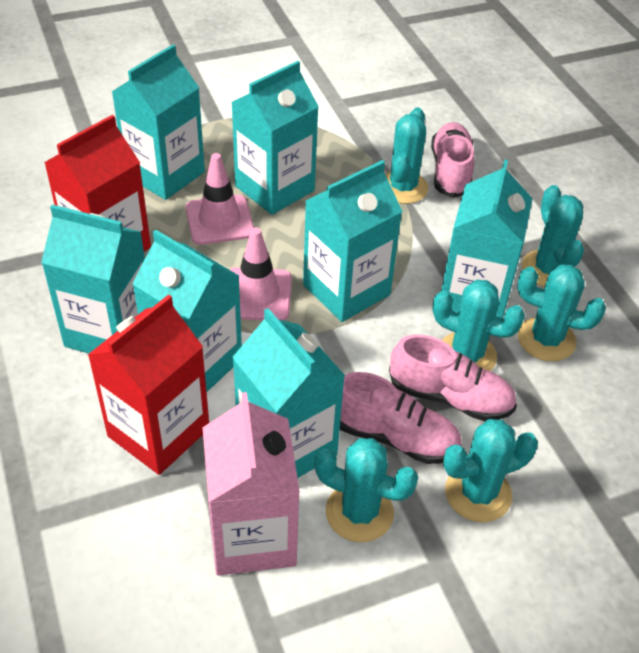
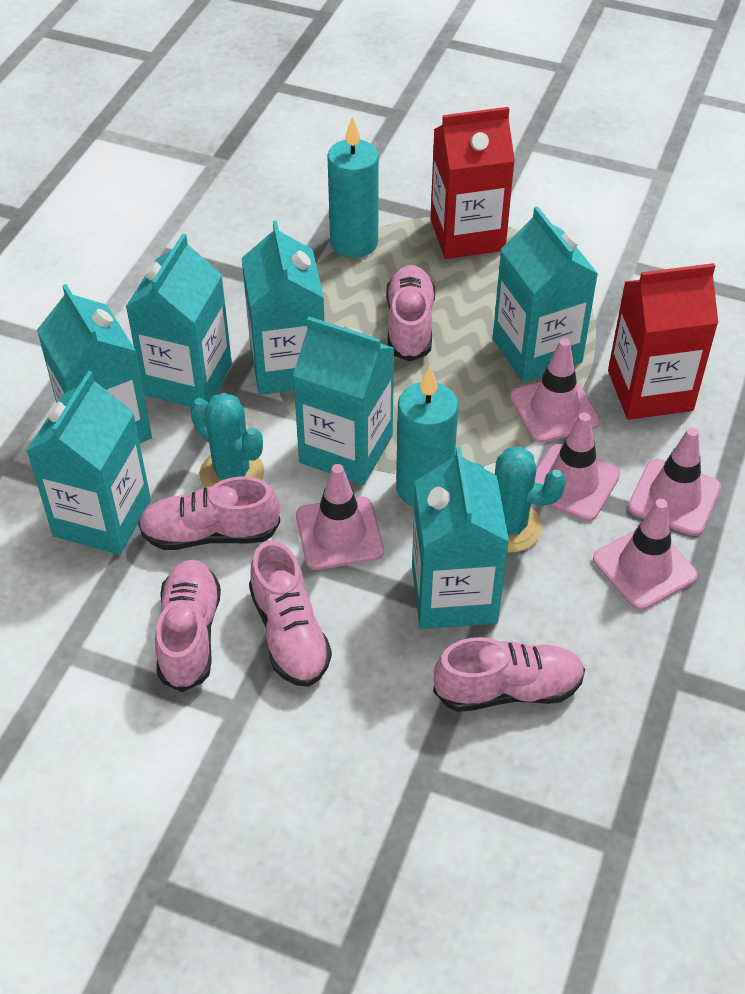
pink carton: [202,392,300,576] = 1 -> none = 0
pink shoe: [340,372,462,464] [389,334,517,421] [431,122,475,198] = 3 -> [138,477,280,550] [155,559,221,692] [249,541,332,687] [386,265,435,362] [433,637,585,712] = 5
pink traffic cone: [186,153,254,245] [229,227,292,320] = 2 -> [296,464,384,570] [510,338,601,443] [535,412,620,521] [593,499,698,610] [628,427,721,536] = 5
turquoise cactus: [314,438,418,542] [385,108,429,204] [432,280,525,371] [443,419,538,522] [517,265,606,361] [522,185,584,287] = 6 -> [190,393,264,487] [474,446,566,553] = 2
turquoise candle: none = 0 -> [327,116,379,258] [396,366,458,507] = 2

